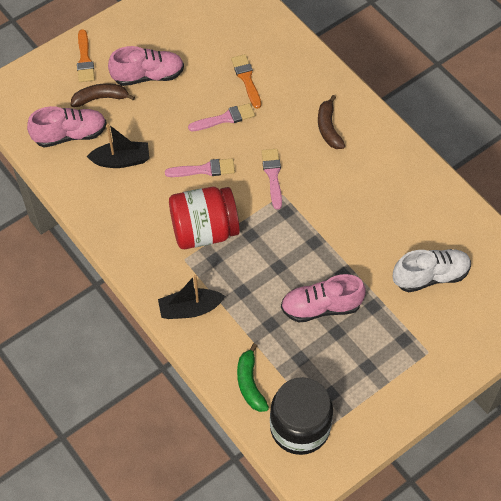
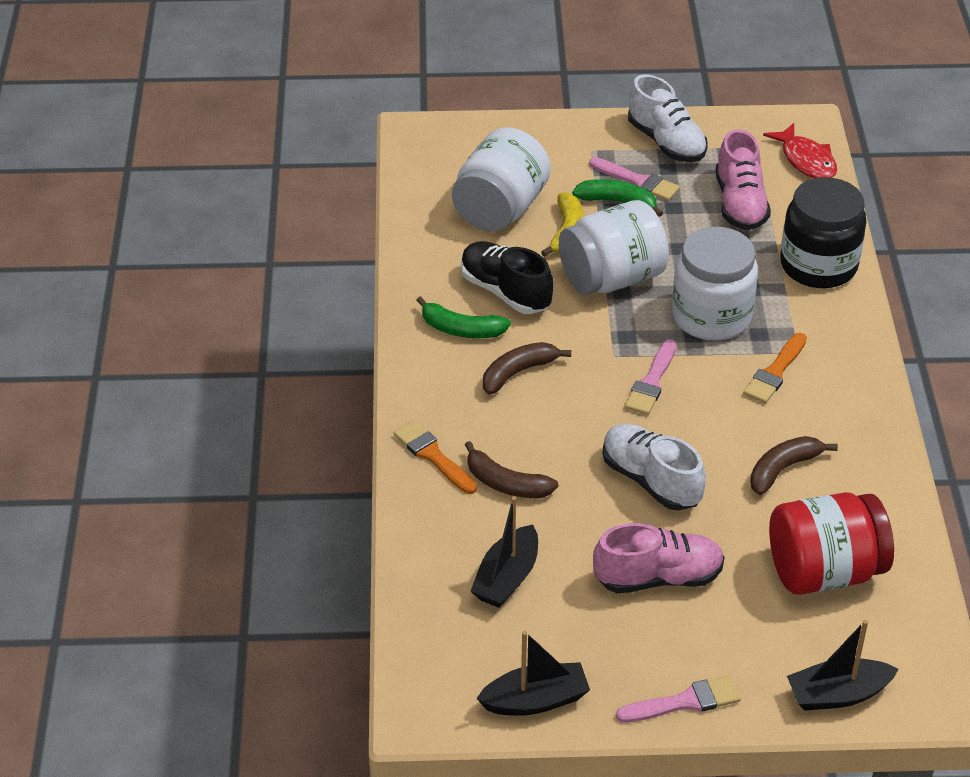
black boat: [86,123,149,168] [158,275,225,319] = 2 -> [470,497,538,608] [476,631,590,716] [787,620,899,711] = 3
black shoe: none = 0 -> [461,241,554,314] = 1
brown banana: [71,84,135,107] [318,95,345,149] = 2 -> [465,441,558,498] [483,342,571,395] [750,436,838,495] = 3
green banana: [237,343,269,412] = 1 -> [416,296,511,338] [572,179,663,217] = 2
pink shoe: [27,106,107,147] [108,46,184,86] [281,274,366,323] = 3 -> [593,523,724,593] [715,129,771,230] = 2
red fish: none = 0 -> [763,123,837,178] = 1
white jar: none = 0 -> [452,127,551,232] [559,200,669,295] [672,227,758,341] = 3
white shoe: [393,249,471,292] = 1 -> [603,424,706,511] [628,74,708,162] = 2
yellow banana: none = 0 -> [541,192,584,257] = 1

